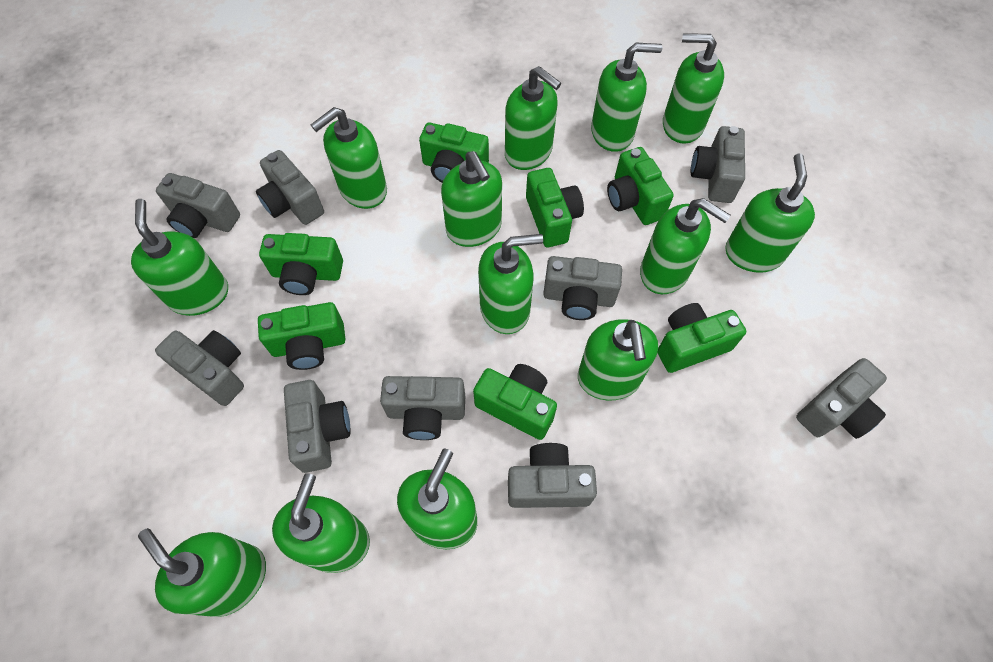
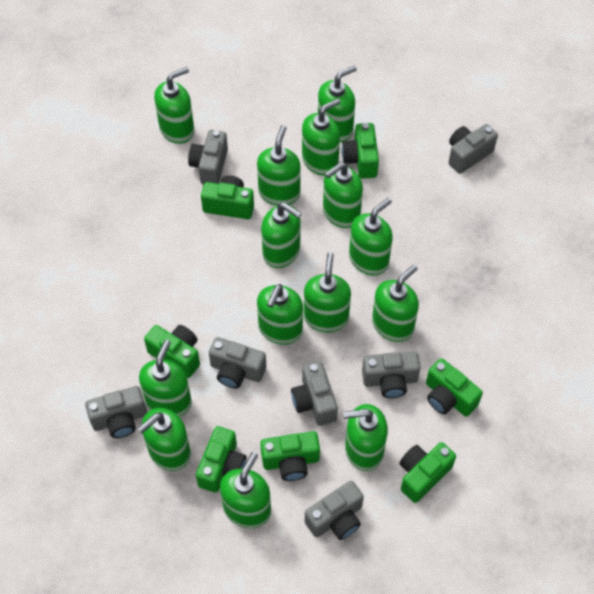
green soap dispenser: [131,199,228,316] [138,528,266,617] [272,473,370,573] [311,107,387,209] [397,449,477,549] [441,151,502,247] [478,234,543,334] [505,66,561,170] [578,319,658,401] [591,43,662,152] [640,198,731,294] [663,33,724,144] [725,153,815,273] = 13 -> [137,408,191,471] [139,340,192,417] [154,67,194,144] [220,452,271,528] [257,125,301,206] [257,284,303,345] [261,203,302,268] [302,98,341,175] [304,252,351,332] [318,66,357,142] [323,162,363,228] [344,404,388,471] [349,198,393,276] [372,265,419,342] = 14
grey camera: [155,330,244,406] [156,173,240,238] [256,150,324,225] [284,380,351,473] [380,376,465,440] [508,443,597,508] [543,256,622,320] [691,126,745,203] [796,358,887,439] = 9 -> [85,386,147,438] [188,130,228,184] [209,337,266,388] [291,361,338,426] [305,481,364,540] [362,352,421,398] [448,124,498,174] = 7

